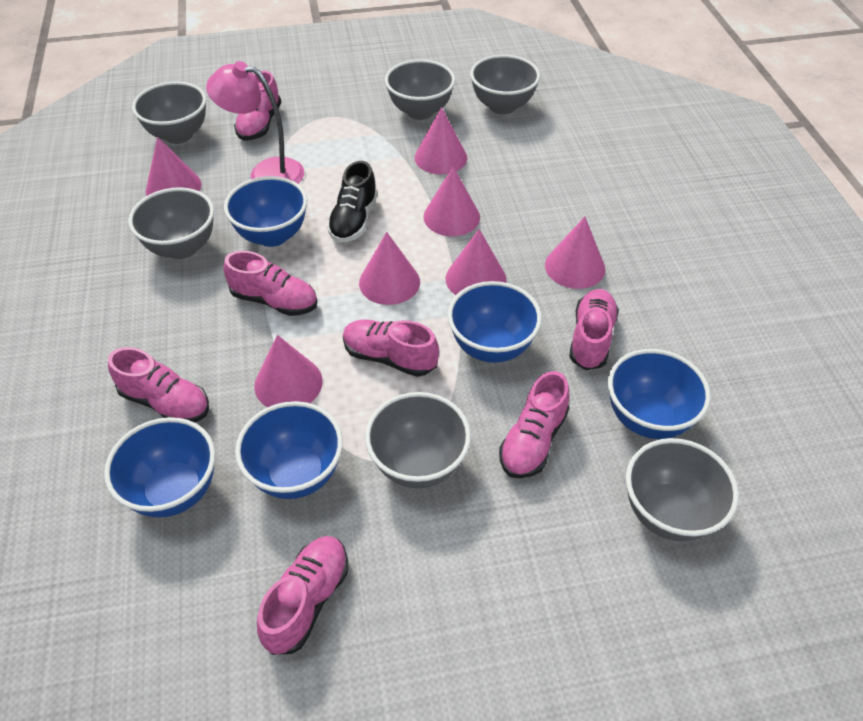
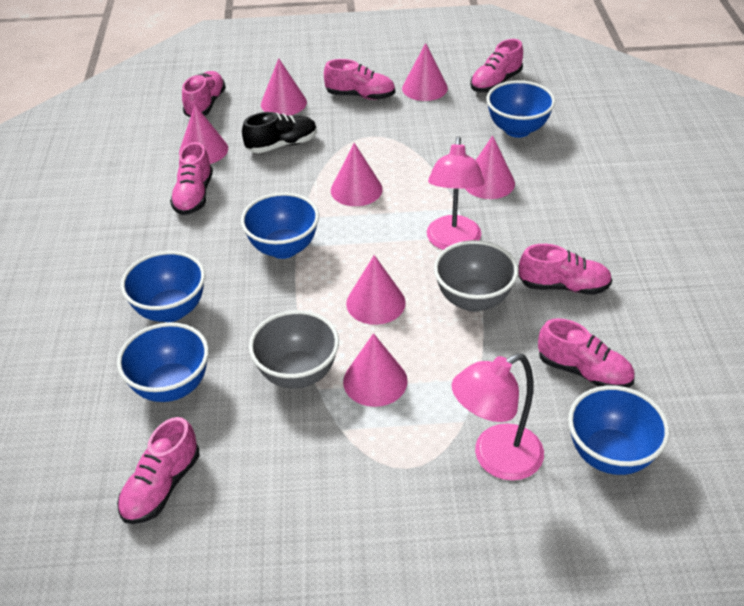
grey bowl: [128,187,214,259] [132,81,206,144] [365,392,471,488] [385,59,455,120] [470,55,540,115] [626,438,739,541] = 6 -> [249,310,339,389] [434,240,518,312] = 2
pink lamp: [206,61,304,184] = 1 -> [427,136,485,250] [451,353,544,481] = 2

